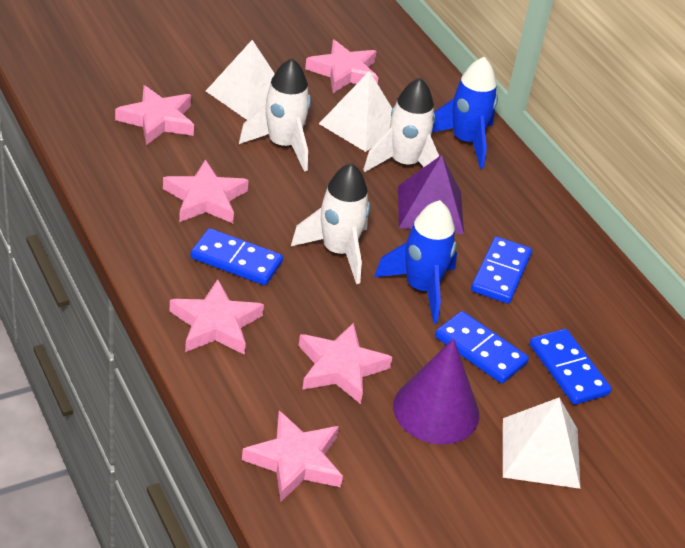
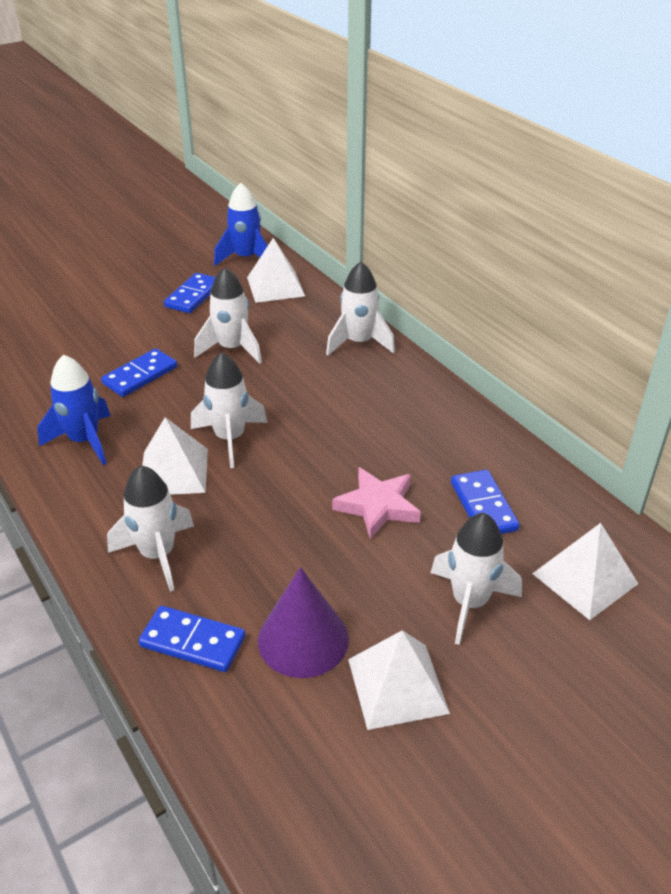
pink star: [115,85,194,145] [163,159,249,223] [170,279,264,355] [242,411,343,502] [299,323,392,404] [305,40,378,93] = 6 -> [332,467,421,539] = 1
purple pyramid: [398,155,464,234] = 1 -> none = 0
white pyramid: [206,40,275,120] [319,71,392,152] [503,398,581,489] = 3 -> [142,417,208,495] [247,238,305,303] [348,630,450,730] [532,523,638,620] = 4
white rocket: [239,58,311,172] [291,163,370,284] [363,78,439,172] = 3 -> [107,465,194,592] [191,352,268,468] [194,267,262,364] [326,261,395,356] [431,513,522,645] = 5

